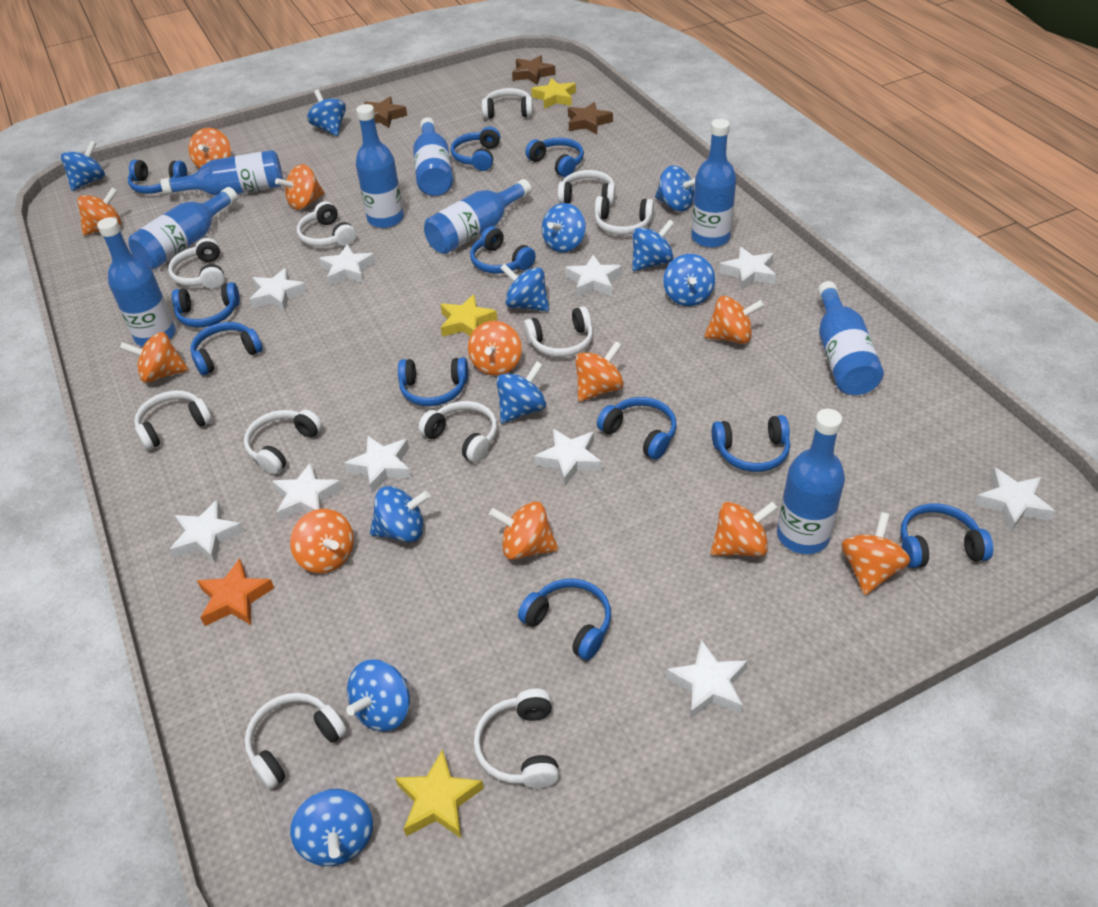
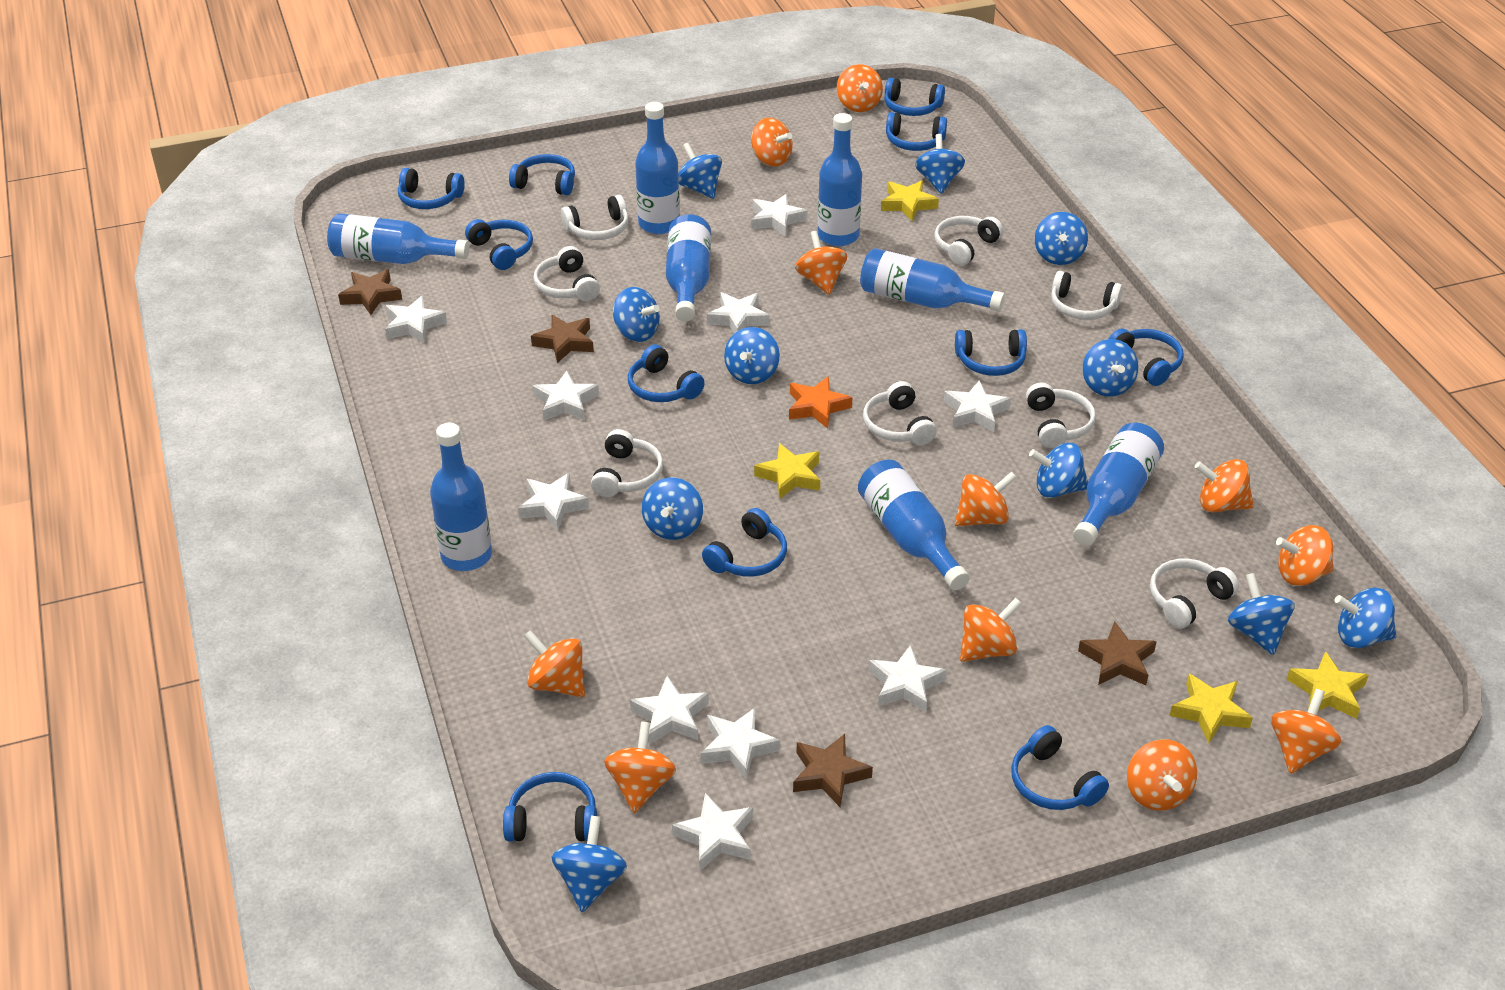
blue bottle: [97,217,176,346] [128,187,238,269] [161,150,283,196] [356,104,404,228] [413,117,453,196] [424,179,531,254] [691,119,736,248] [777,409,845,554] [818,281,884,395] = 9 -> [327,213,470,264] [430,423,492,571] [635,102,680,234] [666,214,711,322] [818,113,862,246] [858,460,970,590] [860,248,1005,312] [1073,423,1164,546] = 8
brown star: [364,96,407,128] [512,55,556,85] [568,102,613,134] = 3 -> [338,269,402,315] [531,315,594,363] [793,734,873,808] [1078,621,1157,685] = 4
white headphones: [134,391,212,450] [168,238,225,289] [244,409,322,474] [245,693,347,789] [297,201,356,247] [419,401,497,463] [474,689,559,788] [482,88,533,119] [523,306,593,357] [558,170,616,206] [594,196,654,235] = 11 -> [534,246,600,301] [561,195,629,240] [591,429,663,497] [863,381,937,445] [934,216,1003,266] [1026,382,1096,448] [1051,271,1123,320] [1150,559,1239,628] = 8
yellow star: [395,749,484,838] [440,294,497,337] [531,78,576,109] = 3 -> [754,443,820,499] [881,180,939,221] [1170,674,1253,743] [1286,651,1369,719] = 4

